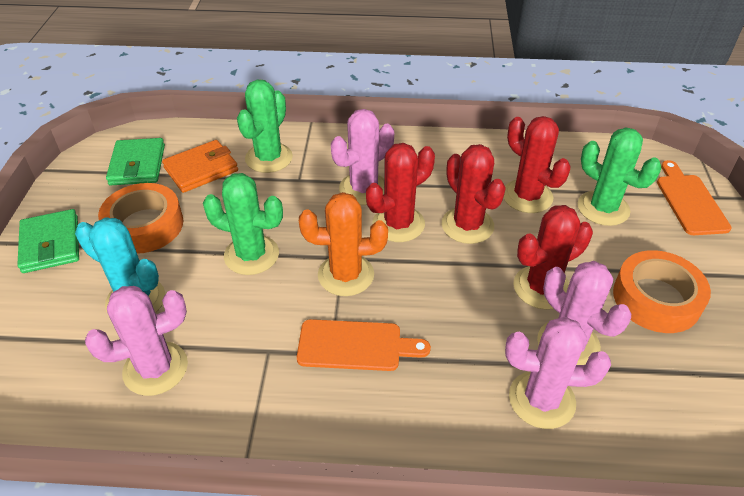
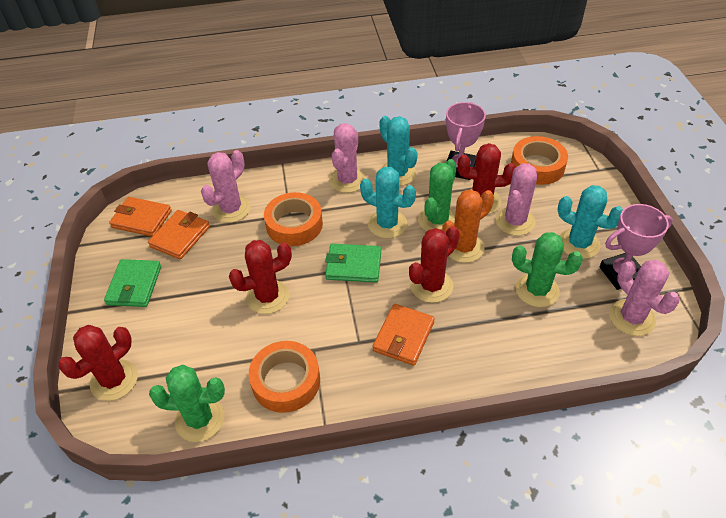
orange cutting board: [297,319,431,371] [657,160,732,235] = 2 -> none = 0
orange tape: [98,183,183,254] [613,250,711,333] = 2 -> [249,341,320,413] [264,192,323,246] [511,136,568,185] = 3
orange wallet: [162,140,238,193] = 1 -> [109,197,172,237] [148,210,210,259] [373,304,435,366] = 3
pink trophy: none = 0 -> [446,102,486,180] [600,204,673,290] = 2
turquoise cactus: [75,217,165,313] = 1 -> [360,167,416,238] [379,116,418,186] [558,185,623,259] = 3

